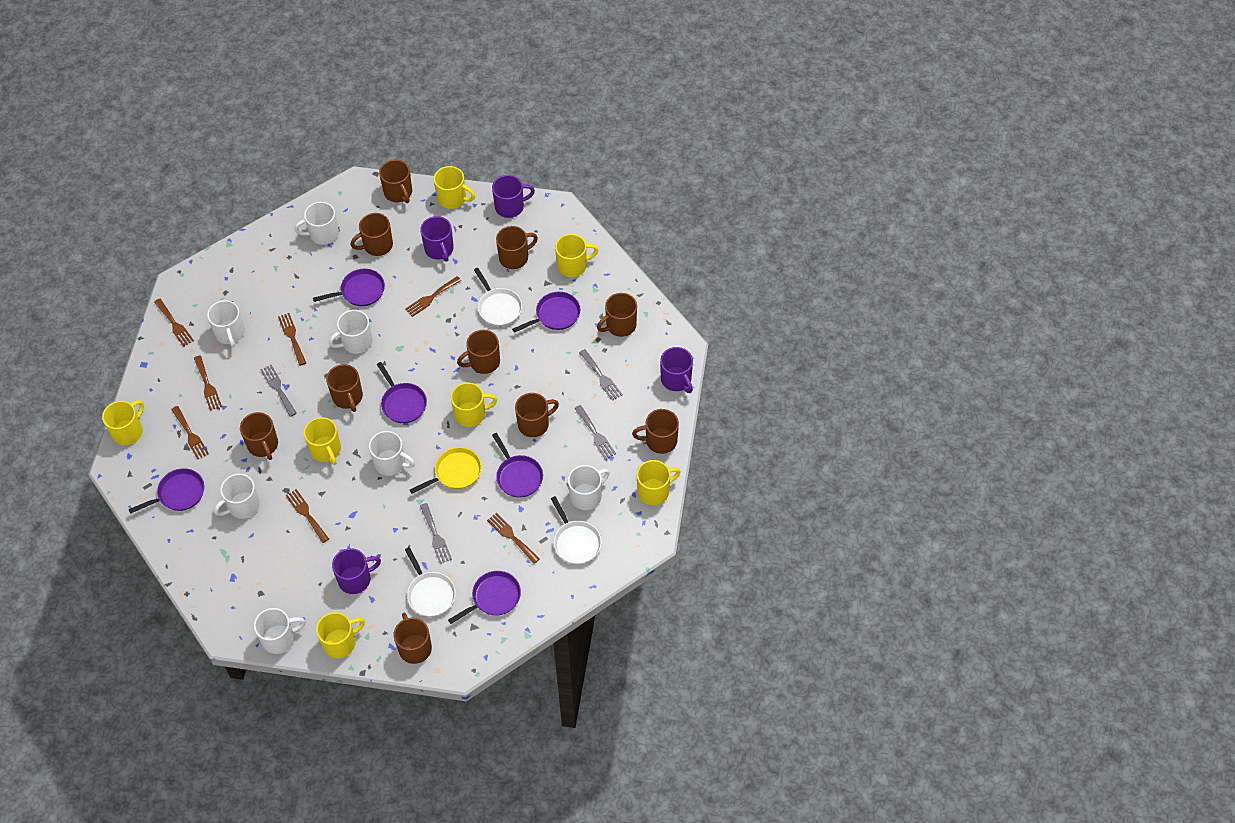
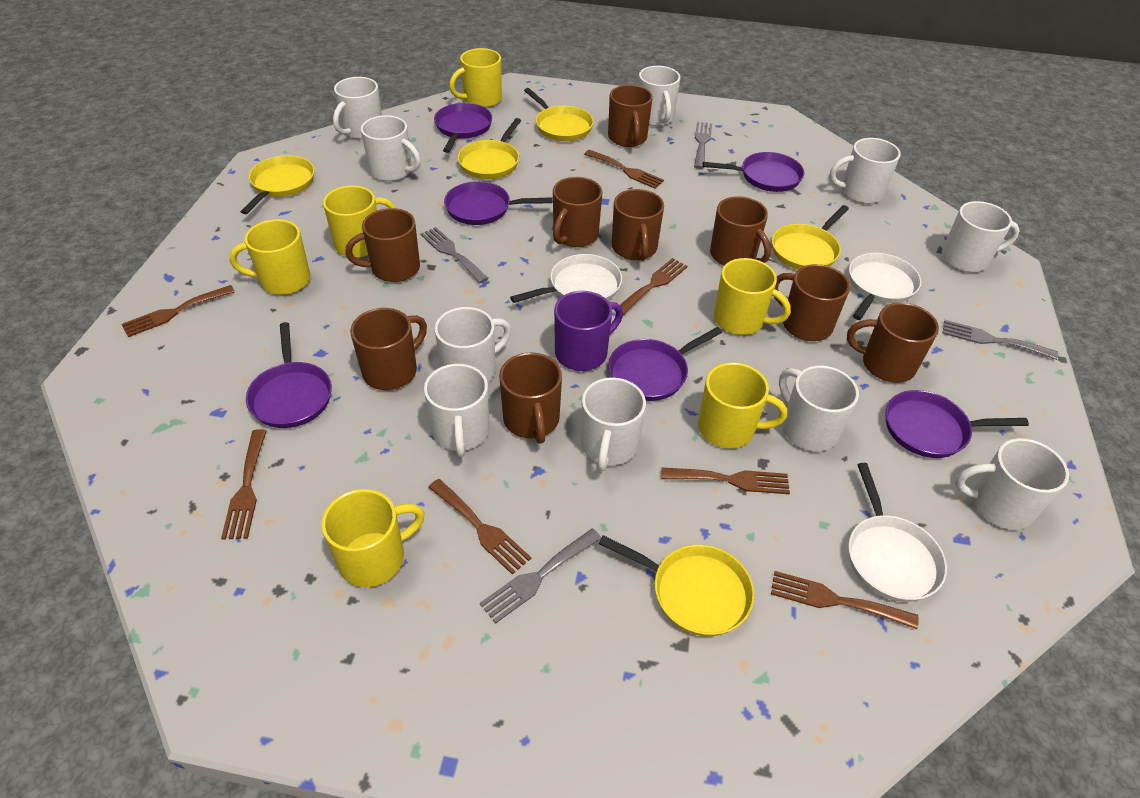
brown mug: [240,412,278,460] [326,364,363,412] [351,213,393,256] [379,160,412,203] [394,613,432,664] [457,330,500,374] [496,226,538,269] [515,393,559,437] [597,293,637,337] [632,409,679,454] = 10 -> [345,208,420,282] [350,308,427,390] [499,352,562,444] [553,177,602,247] [608,85,653,147] [612,189,664,261] [710,196,771,265] [774,264,850,341] [847,303,939,383] = 9
purple mug: [332,548,381,594] [420,216,454,262] [492,175,535,218] [660,347,693,393] = 4 -> [554,291,623,371] = 1
white mug: [207,300,245,347] [214,474,260,519] [254,608,305,654] [295,202,339,245] [329,310,373,354] [369,431,415,476] [568,465,610,510] = 7 -> [333,77,382,139] [361,115,421,181] [424,364,490,457] [435,307,511,383] [581,377,646,471] [638,66,680,126] [779,366,859,451] [830,138,901,204] [942,201,1020,272] [955,438,1069,530] = 10
yellow mug: [102,400,144,445] [304,417,341,465] [316,612,365,658] [434,166,475,209] [451,382,497,427] [555,234,598,277] [637,460,681,505] = 7 -> [229,219,310,295] [322,489,425,587] [323,185,395,258] [449,48,502,108] [698,362,787,449] [714,258,791,335] = 6
yellow pan: [410,447,482,494] = 1 -> [240,155,314,214] [458,118,521,179] [524,88,594,141] [599,535,754,636] [772,205,849,270] = 5

